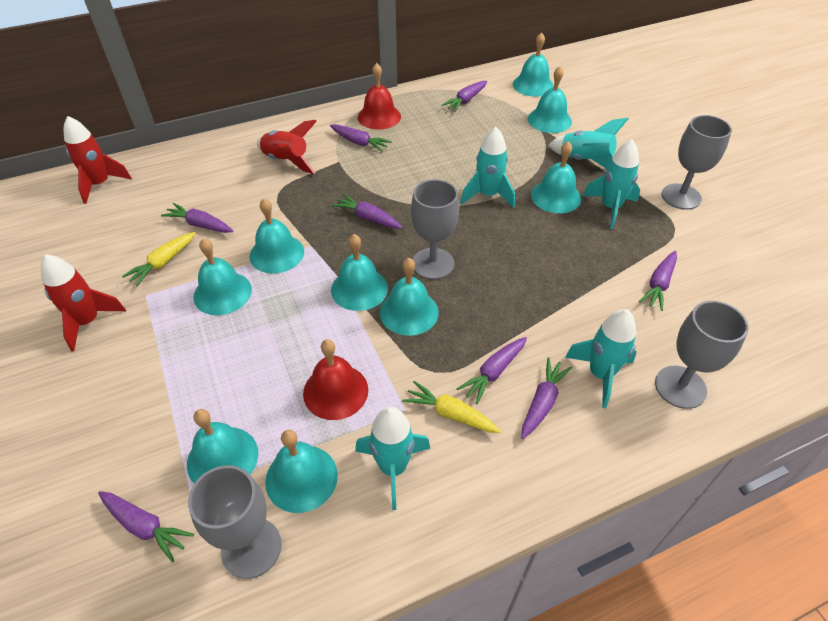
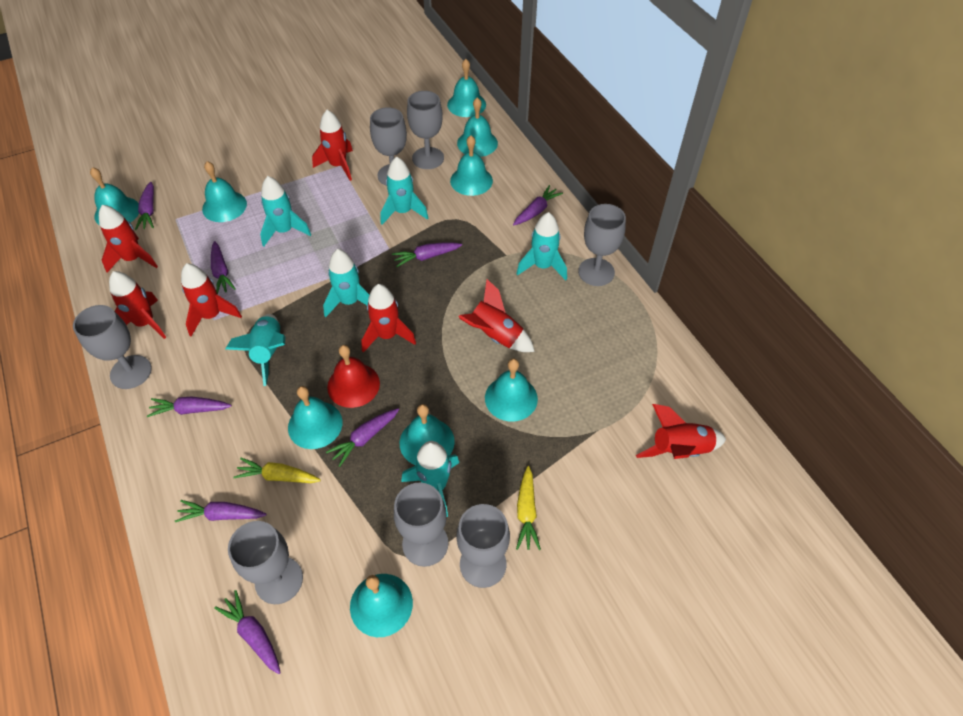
grey goblet: [188,465,282,579] [411,179,459,279] [655,301,749,409] [662,115,732,210] = 4 -> [73,305,152,389] [228,521,303,604] [370,107,407,186] [394,482,448,567] [407,91,444,169] [457,504,510,588] [578,204,626,286] = 7
red bell: [303,339,368,420] [358,63,401,130] = 2 -> [327,345,380,408] = 1
red rocket: [41,254,126,351] [63,116,132,204] [257,120,317,174] = 3 -> [99,205,158,272] [109,271,166,339] [181,263,242,336] [312,110,353,181] [361,284,416,353] [459,279,535,352] [636,404,726,459] = 7
turquoise rocket: [355,407,430,510] [460,127,515,208] [548,118,628,169] [565,309,637,408] [583,140,640,229] = 5 -> [226,314,285,386] [260,176,311,247] [323,249,369,317] [381,156,428,225] [401,441,459,517] [516,212,567,280] = 6

